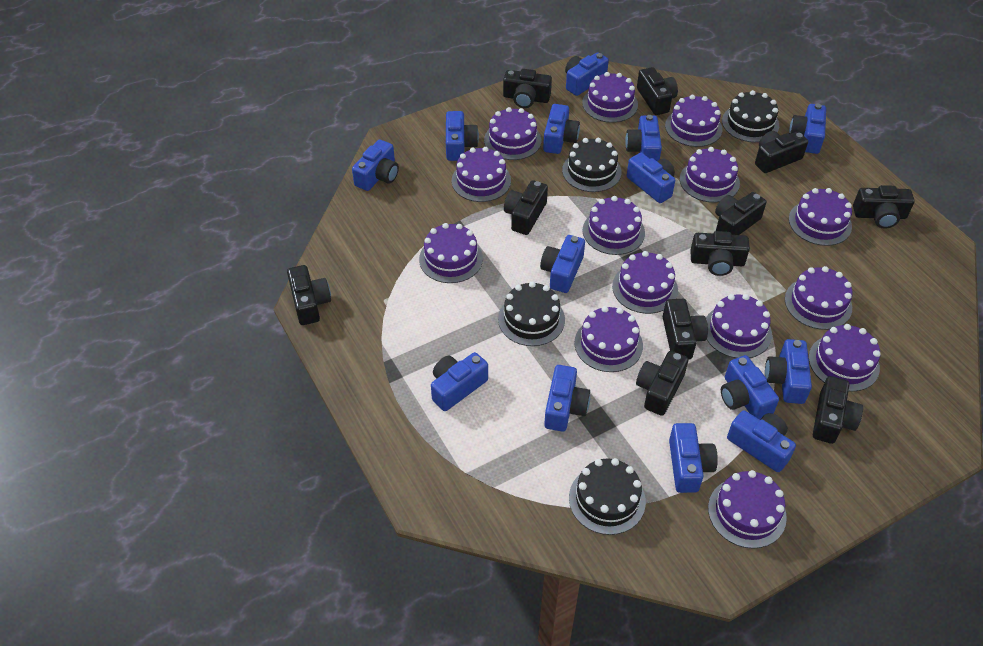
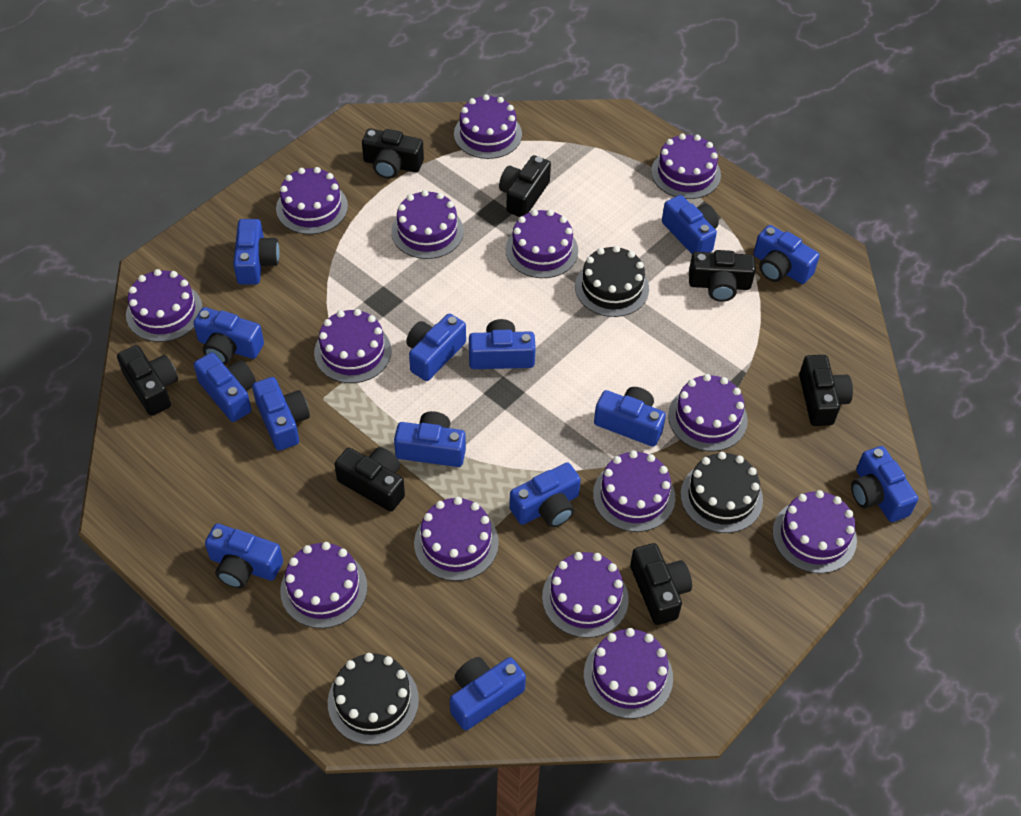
black cake: [498,281,565,346] [562,138,621,192] [569,458,646,535] [722,90,779,142] = 4 -> [328,653,419,745] [575,246,649,317] [680,452,763,533] = 3
black camera: [287,265,331,325] [503,69,552,108] [504,180,548,235] [636,351,688,416] [637,67,678,115] [663,299,708,360] [690,231,750,276] [715,192,766,235] [755,131,808,173] [813,376,863,444] [853,185,914,229] = 11 -> [117,345,178,416] [334,447,405,512] [362,128,424,179] [499,155,551,217] [630,543,692,625] [689,250,756,302] [799,355,853,426] = 7

